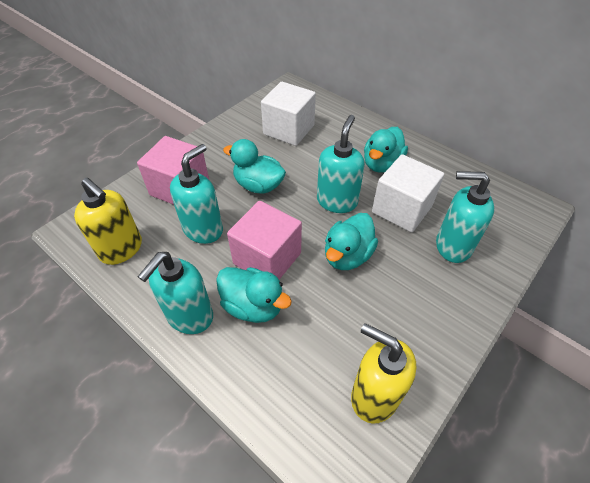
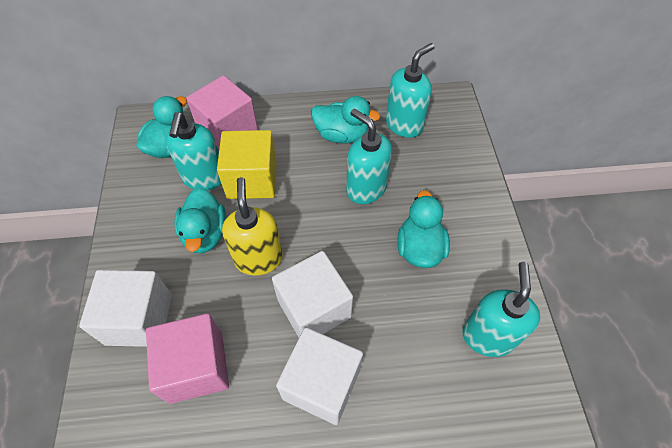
white cube: [261,81,316,146] [372,154,444,233] = 2 -> [79,270,172,347] [272,251,353,337] [276,327,363,425] = 3
yellow cube: none = 0 -> [217,130,277,199] = 1
yellow soap dispenser: [74,178,142,265] [351,323,416,424] = 2 -> [222,177,283,276] = 1

